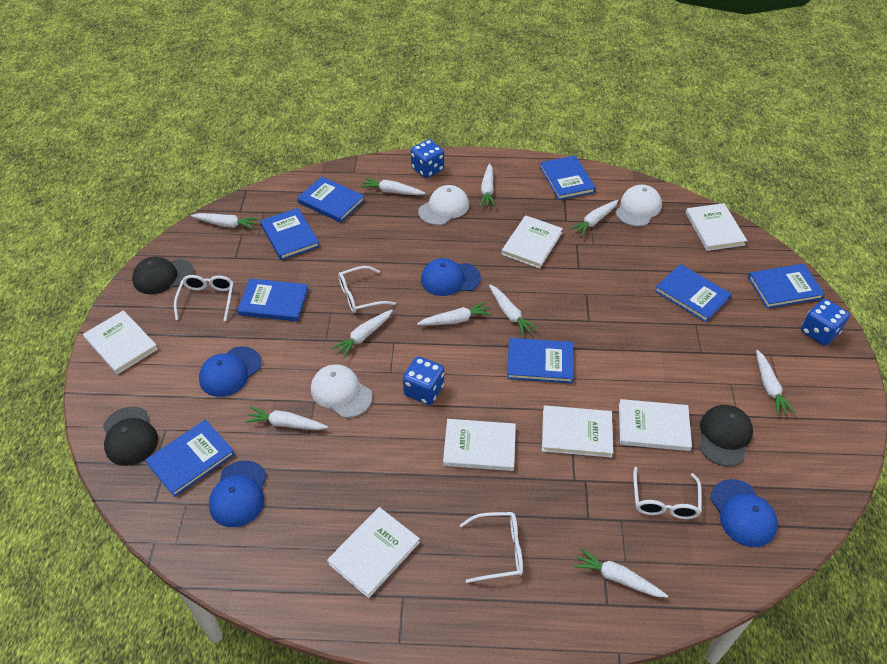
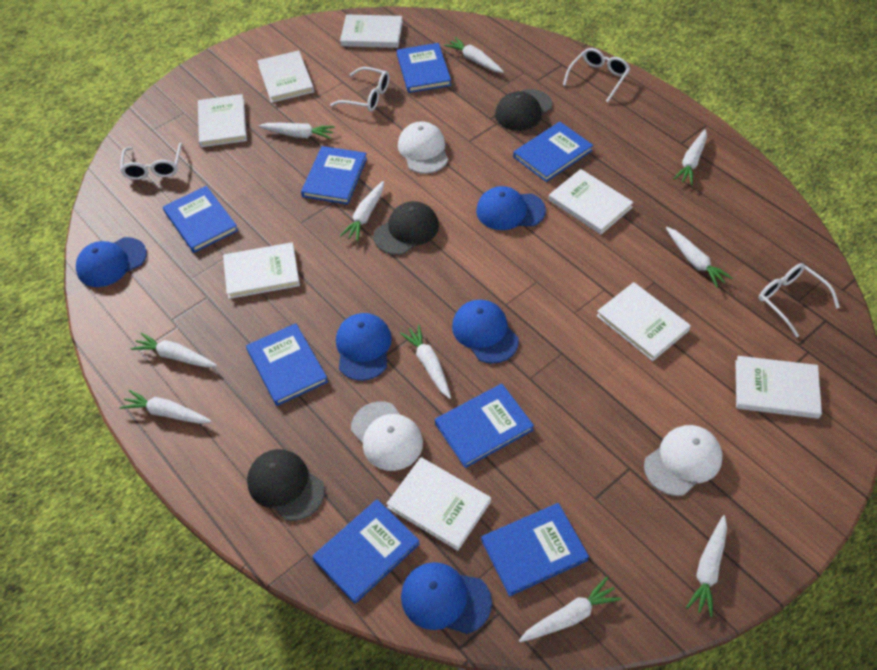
blue cap: [199,346,262,397] [209,460,267,527] [421,258,481,296] [710,479,778,547] = 4 -> [76,237,147,287] [336,313,392,381] [401,562,492,634] [452,300,519,364] [476,186,546,230] = 5
blue dice: [403,356,444,405] [411,139,444,178] [801,299,850,346] = 3 -> none = 0
white book: [83,310,158,374] [327,507,420,598] [443,419,516,471] [501,215,563,268] [542,405,613,458] [619,399,692,451] [685,203,747,251] = 7 -> [198,94,247,147] [223,242,300,299] [257,51,314,103] [340,14,403,48] [386,457,491,551] [549,169,634,234] [596,282,691,361] [735,356,822,419] = 8

